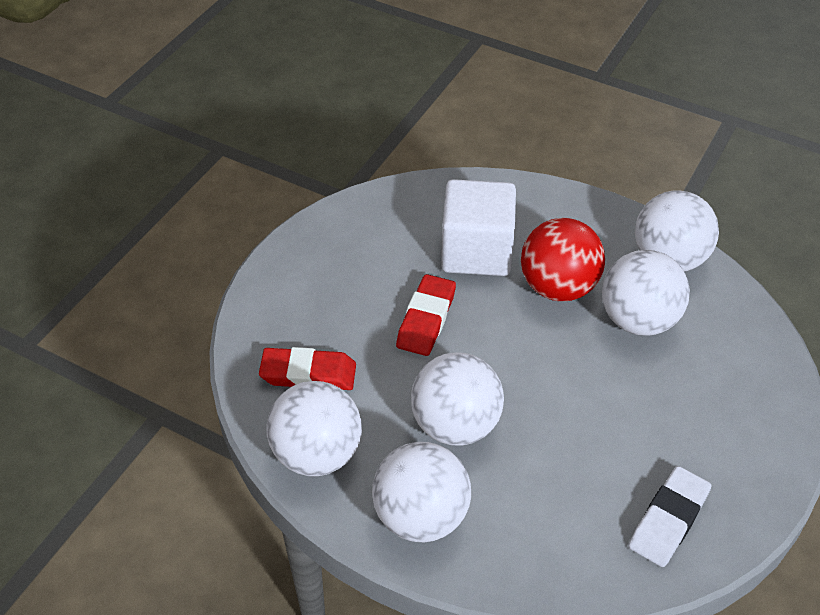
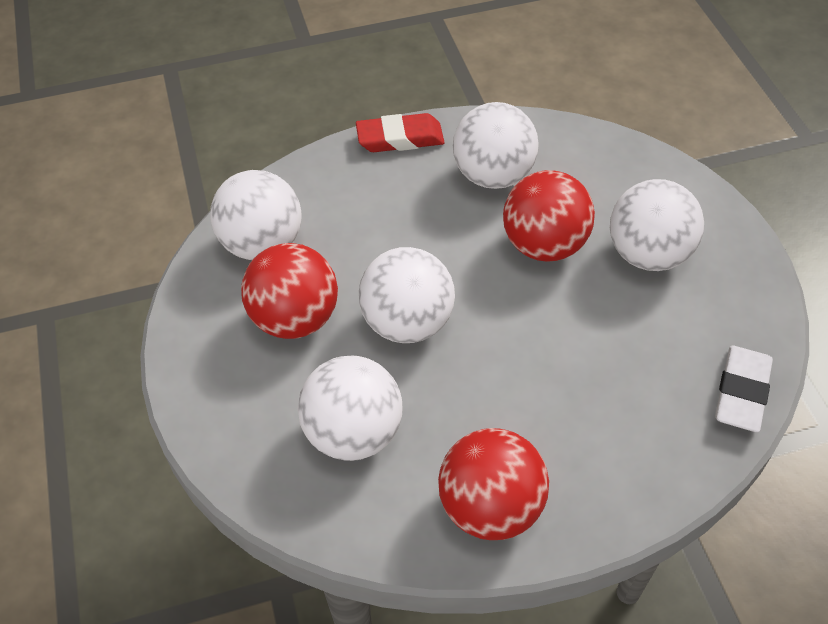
red ball: [521,218,605,301] = 1 -> [241,243,338,339] [438,428,549,540] [503,170,595,261] = 3
red eraser: [259,347,356,390] [396,274,456,356] = 2 -> [356,113,445,152] = 1
white cube: [441,179,516,276] = 1 -> none = 0

